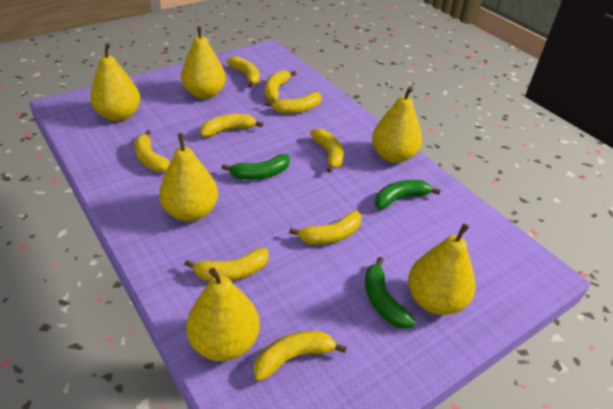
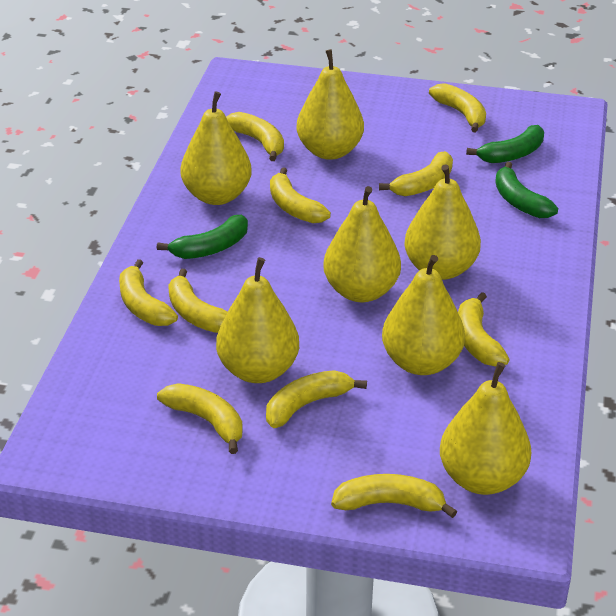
yellow banana: [134,130,171,172] [184,248,269,281] [200,114,264,137] [227,56,260,87] [254,331,347,382] [265,70,296,102] [265,92,322,114] [289,211,362,245] [310,128,344,173] = 9 -> [119,259,178,326] [157,383,243,454] [168,269,227,333] [226,112,284,161] [266,370,367,428] [270,167,331,223] [331,474,457,518] [379,151,453,196] [429,83,486,132] [458,292,510,367] = 10
yellow pear: [90,43,140,122] [159,133,218,222] [181,26,226,99] [186,268,260,361] [372,86,422,163] [408,223,475,315] = 6 -> [181,91,252,205] [216,257,299,383] [296,49,364,160] [323,186,401,302] [382,255,465,375] [404,164,481,280] [440,362,531,495] = 7

